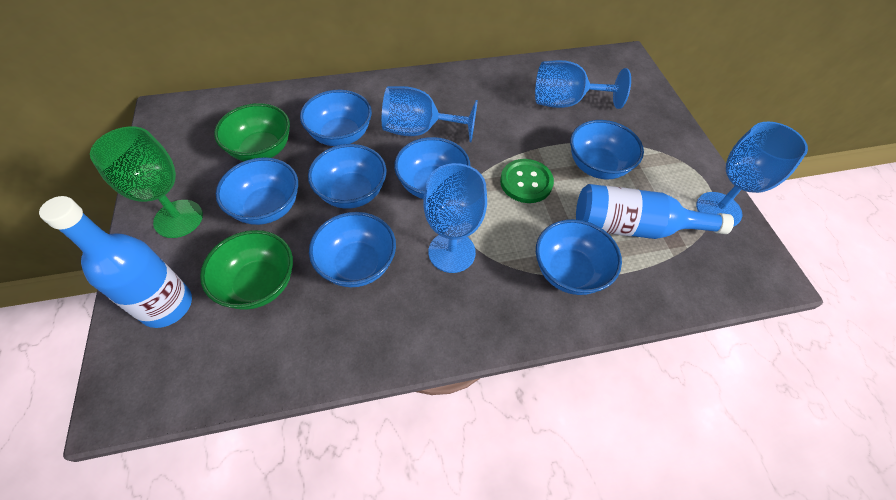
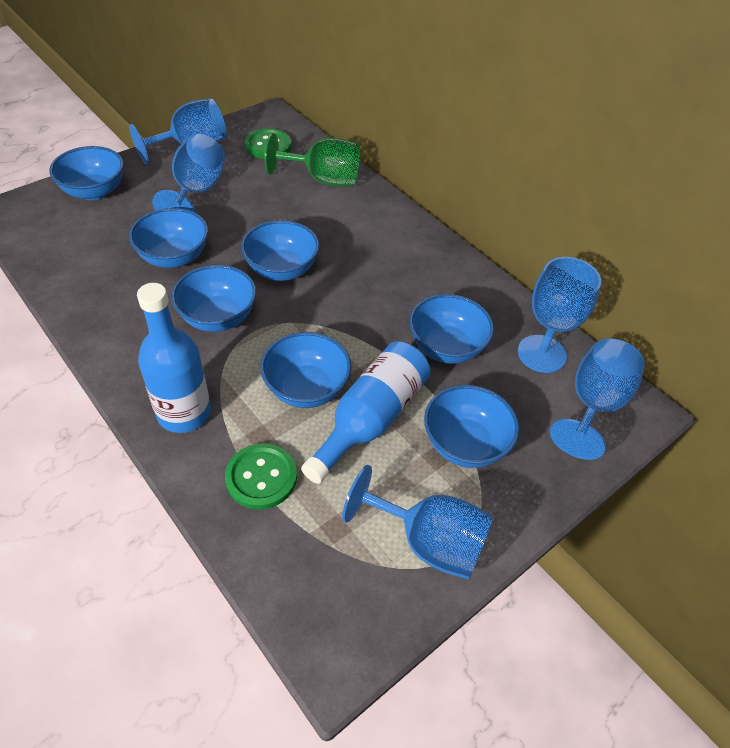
blue goblet: [382,86,478,142] [423,163,487,273] [535,60,631,109] [696,122,808,227] = 4 -> [129,98,226,164] [152,134,225,213] [342,465,493,580] [518,257,601,373] [550,339,645,460] = 5
green bowl: [200,230,293,310] [214,103,290,161] = 2 -> none = 0
green button: [500,159,554,203] = 1 -> [225,443,297,510] [245,128,292,159] = 2

